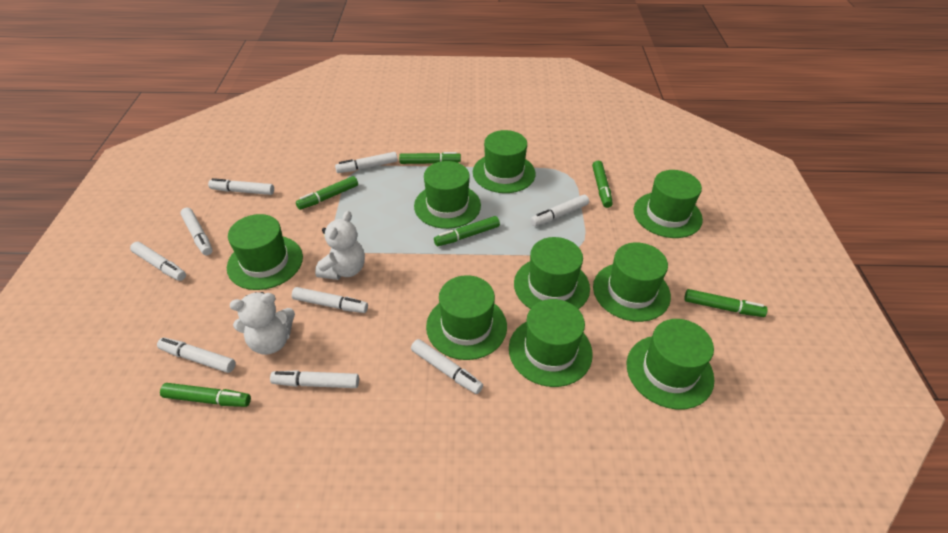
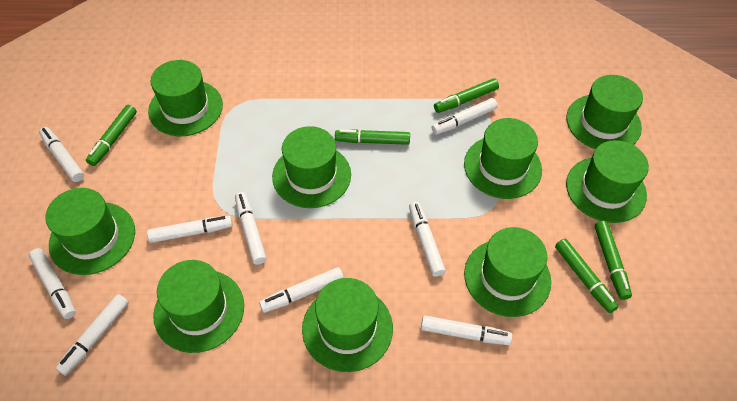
green marker: [160,383,251,407] [296,176,358,210] [399,152,461,164] [434,216,500,246] [592,161,613,208] [684,289,768,317] = 6 -> [86,105,137,166] [335,129,410,145] [434,78,499,113] [555,239,619,313] [595,221,632,300] = 5
white teddy bear: [230,292,295,355] [315,211,365,280] = 2 -> none = 0

